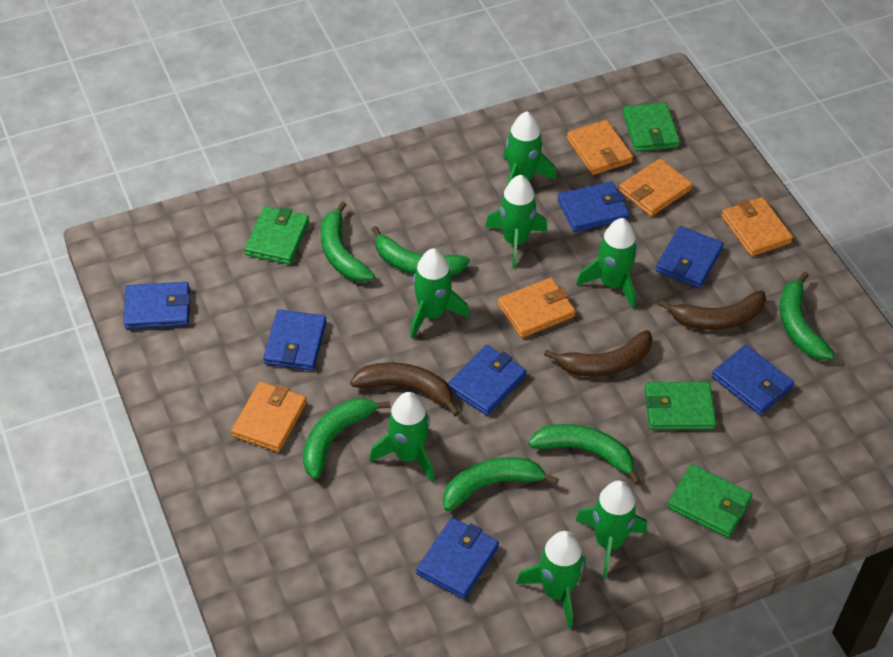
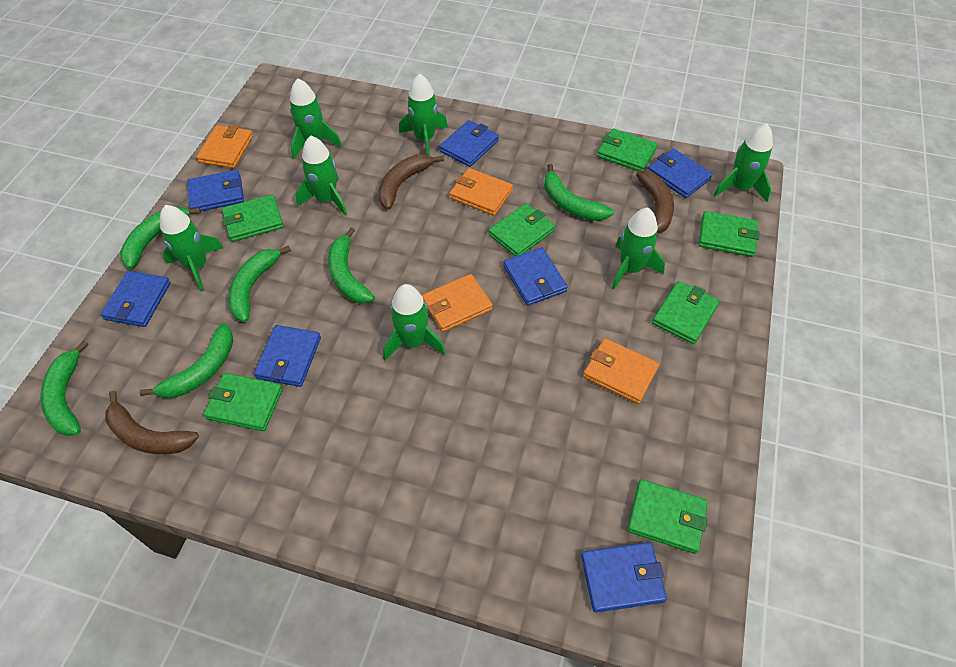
green wallet: [245,206,309,265] [623,102,680,152] [644,382,716,430] [667,464,752,538] = 4 -> [204,373,283,431] [222,195,284,242] [488,203,555,256] [597,128,657,171] [627,479,708,554] [652,281,720,344] [699,211,760,257] = 7
orange wallet: [231,382,307,452] [498,277,576,338] [567,120,633,175] [619,158,693,216] [721,197,793,256] = 5 -> [196,125,253,168] [422,274,493,332] [449,168,513,216] [583,338,659,404] = 4

